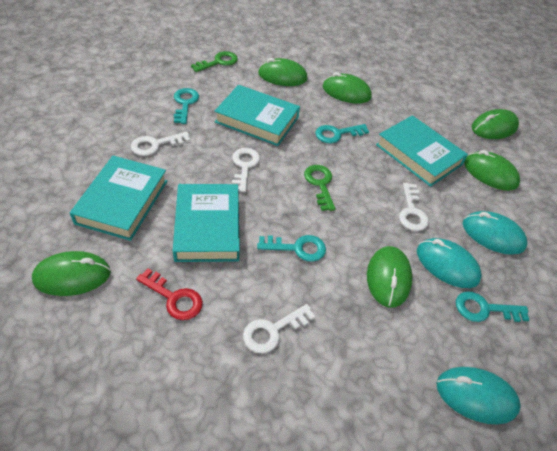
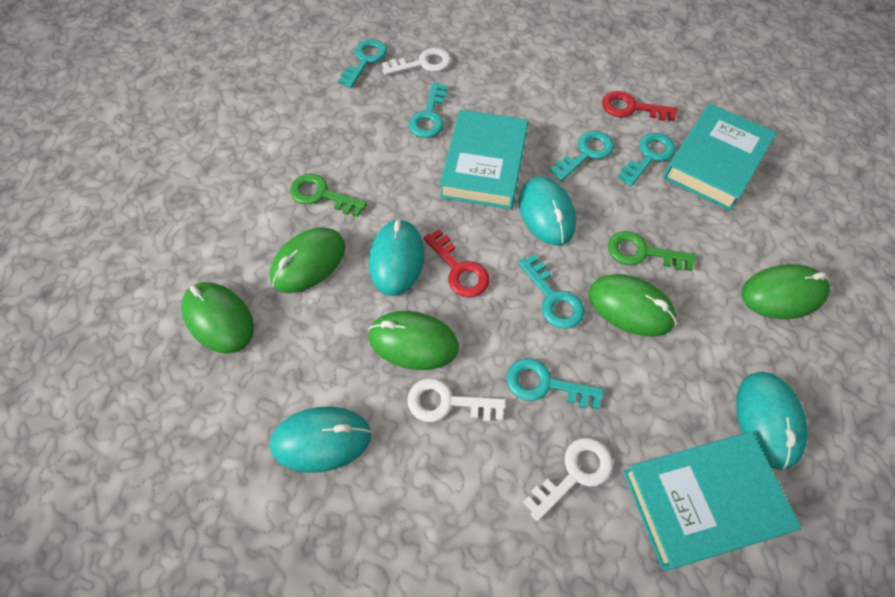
green mouse: [32,251,111,296] [258,58,308,86] [322,72,372,104] [367,246,412,308] [464,150,520,191] [472,109,519,139] = 6 -> [181,282,254,354] [269,227,345,293] [368,311,459,370] [588,274,676,337] [741,264,830,319] = 5
red key: [136,268,203,320] = 1 -> [424,229,489,297] [602,91,677,121] = 2
turquoise book: [70,156,167,241] [173,184,240,262] [214,85,300,146] [376,115,468,187] = 4 -> [440,110,528,209] [623,431,802,570] [663,103,777,211] = 3
turquoise key: [174,88,199,124] [257,235,326,262] [315,124,369,143] [456,291,529,322] = 4 -> [338,39,387,88] [409,82,447,138] [507,358,604,409] [518,254,584,329] [550,131,614,181] [617,133,676,187] = 6
turquoise mouse: [417,238,482,288] [437,367,521,424] [463,211,527,255] = 3 -> [270,406,371,473] [369,219,424,296] [519,176,576,246] [736,372,808,470] = 4
white key: [131,131,191,156] [232,148,260,192] [243,304,316,353] [399,183,429,231] = 4 -> [382,48,451,75] [407,378,506,422] [523,438,613,522] = 3

